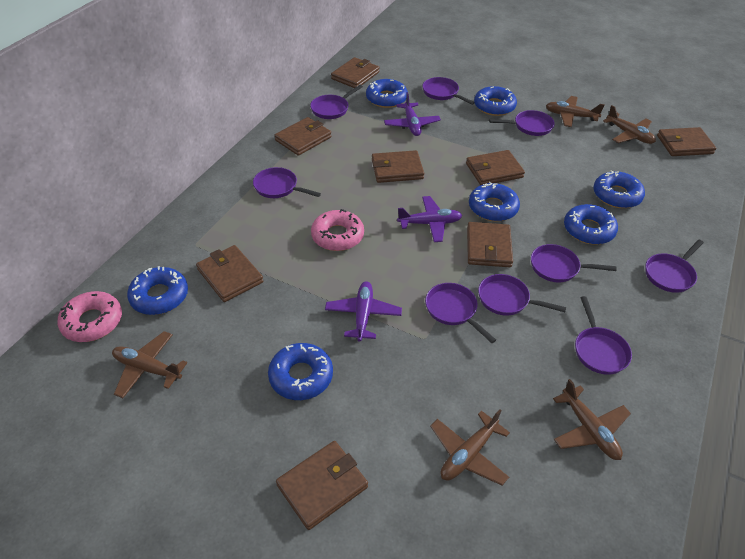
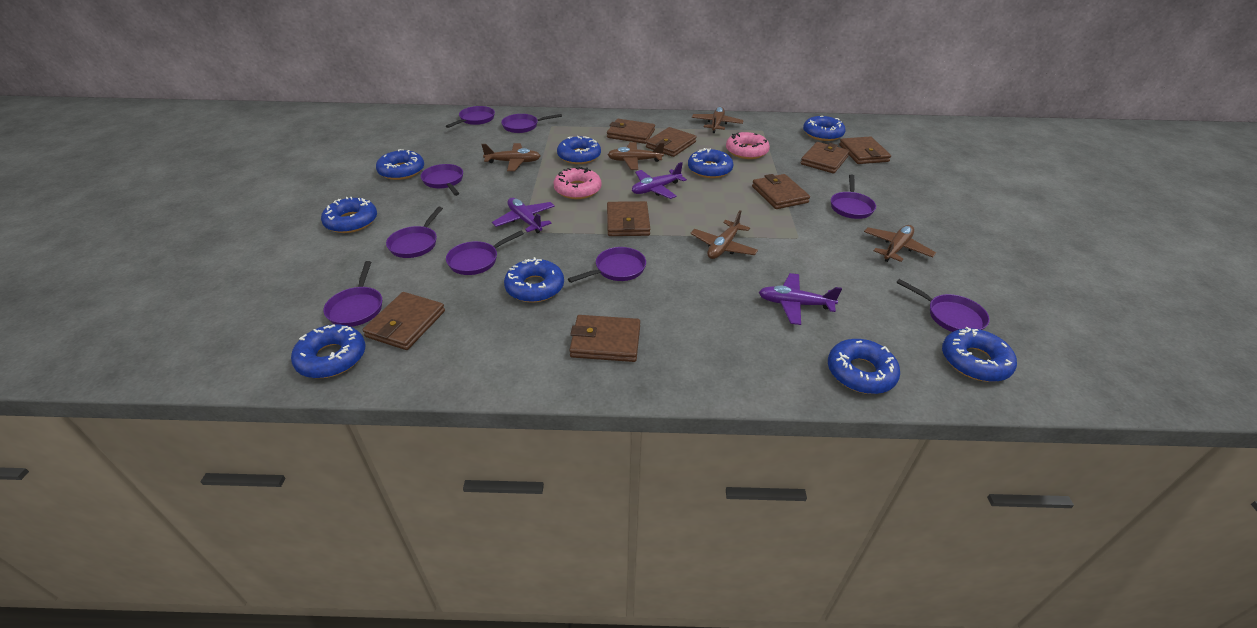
blue donut: [127,266,188,315] [268,343,333,400] [366,79,408,108] [469,182,520,221] [474,86,517,116] [564,204,618,245] [593,170,645,208] = 7 -> [291,324,366,378] [321,197,377,233] [376,149,424,180] [504,257,564,303] [557,136,601,164] [688,148,733,178] [803,116,845,141] [828,339,900,394] [942,327,1017,382] = 9

